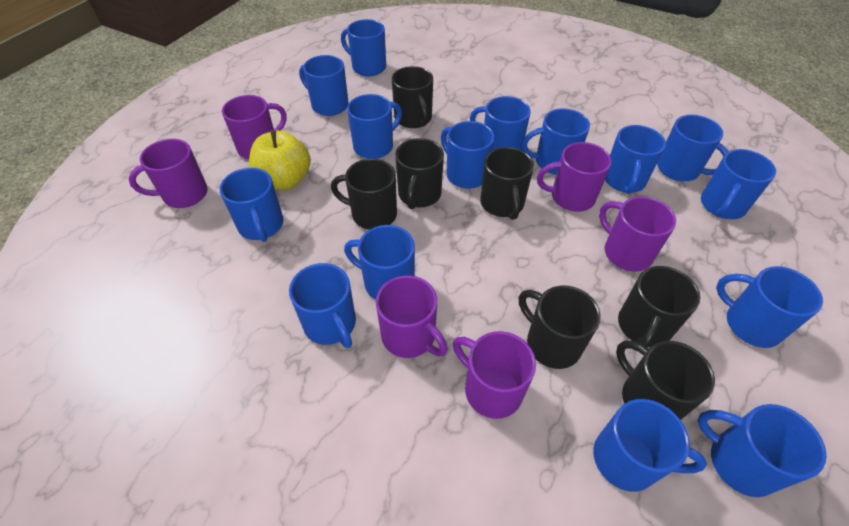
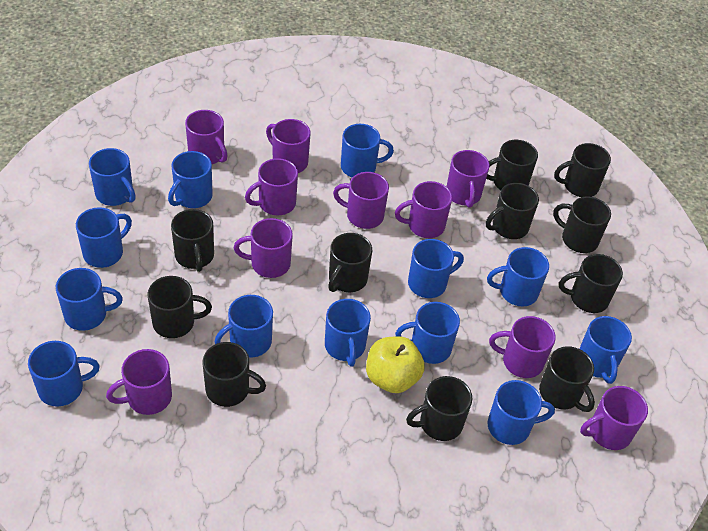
black mug: [331,158,397,230] [392,66,433,128] [395,138,444,209] [480,147,534,220] [519,286,601,369] [616,341,715,420] [618,266,700,348] = 7 -> [147,276,212,338] [171,209,214,272] [202,342,266,407] [328,233,372,292] [406,376,472,441] [486,140,538,190] [486,183,539,239] [539,346,595,412] [553,196,611,253] [554,143,611,197] [559,254,623,313] = 11
blue mug: [220,168,283,242] [289,263,356,348] [299,55,349,116] [341,19,386,76] [344,225,415,300] [347,94,402,159] [441,121,494,189] [470,96,531,150] [521,108,590,175] [594,399,707,492] [605,125,666,194] [657,115,729,181] [697,404,827,497] [701,149,776,219] [716,266,823,348] = 15 -> [28,341,100,407] [56,268,123,331] [76,207,132,268] [89,148,136,206] [168,151,213,208] [215,295,273,357] [325,299,371,367] [341,124,394,178] [395,302,460,364] [408,239,464,298] [487,247,549,306] [488,380,555,445] [579,316,632,384] = 13
purple mug: [129,139,208,208] [222,95,287,159] [376,275,448,358] [453,331,536,419] [537,142,612,212] [599,196,676,272] = 6 -> [106,349,172,415] [185,110,228,164] [234,218,293,278] [245,158,298,215] [266,119,310,173] [333,172,389,229] [395,181,452,238] [447,150,490,208] [489,316,556,378] [580,386,648,450] = 10

